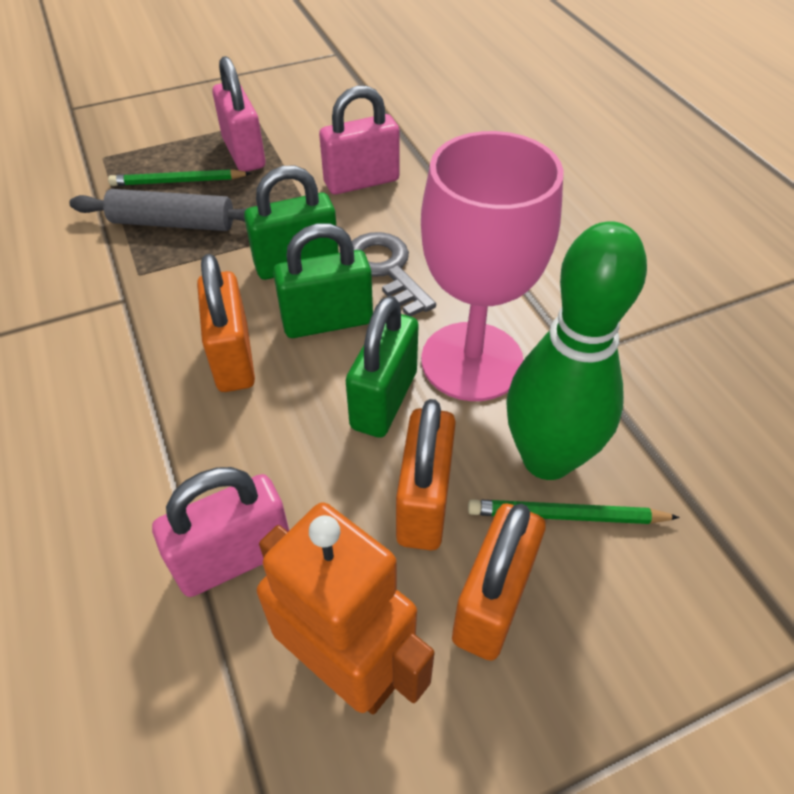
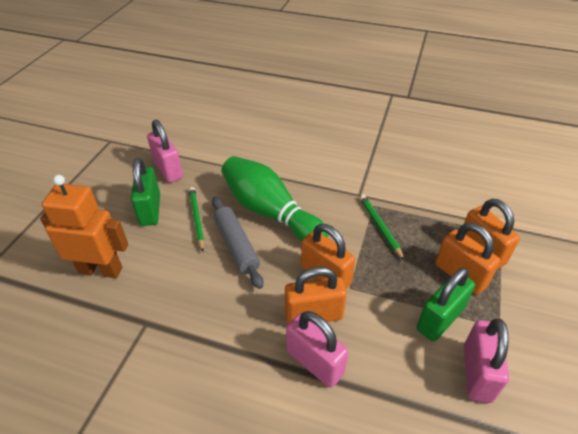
green padlock: [244,166,339,280] [273,224,373,338] [346,296,419,438] = 3 -> [131,158,160,226] [417,268,475,341] = 2
grey key: [352,232,436,316] = 1 -> none = 0
orange padlock: [197,254,255,392] [396,399,456,551] [452,503,546,661] = 3 -> [285,267,347,324] [301,224,356,289] [435,223,500,295] [464,199,520,269] = 4
pink goblet: [421,131,564,401] = 1 -> none = 0

